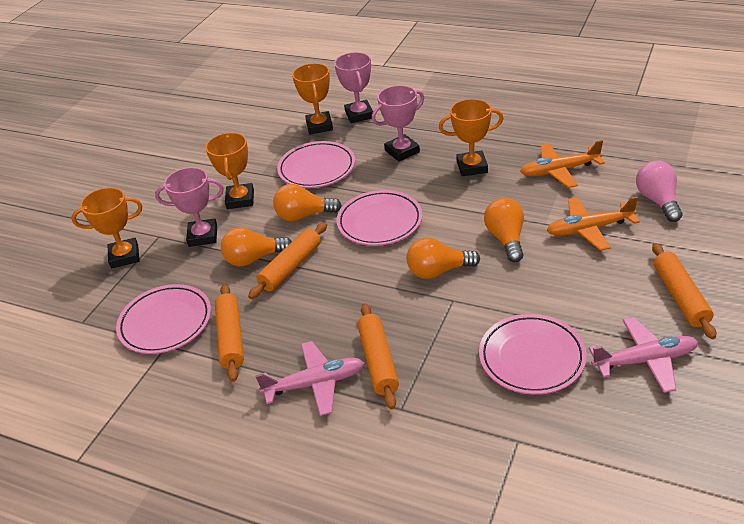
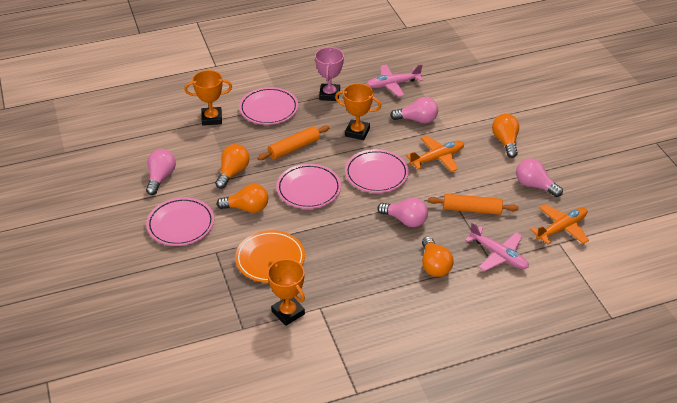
orange plate: none = 0 -> [235,230,305,283] = 1
orange rolling pin: [215,284,244,382] [248,222,327,299] [358,304,399,409] [652,243,716,339] = 4 -> [257,126,329,160] [428,194,519,215] = 2
orange trophy: [71,187,142,269] [205,132,254,209] [292,63,333,134] [439,99,503,176] = 4 -> [184,70,232,126] [267,259,305,326] [335,83,381,140] = 3
pink light bulb: [636,160,683,222] = 1 -> [146,149,176,195] [377,198,428,227] [390,97,438,123] [516,158,563,197] = 4
pink trophy: [155,167,224,247] [334,52,373,123] [372,85,424,162] = 3 -> [315,47,344,101] = 1

